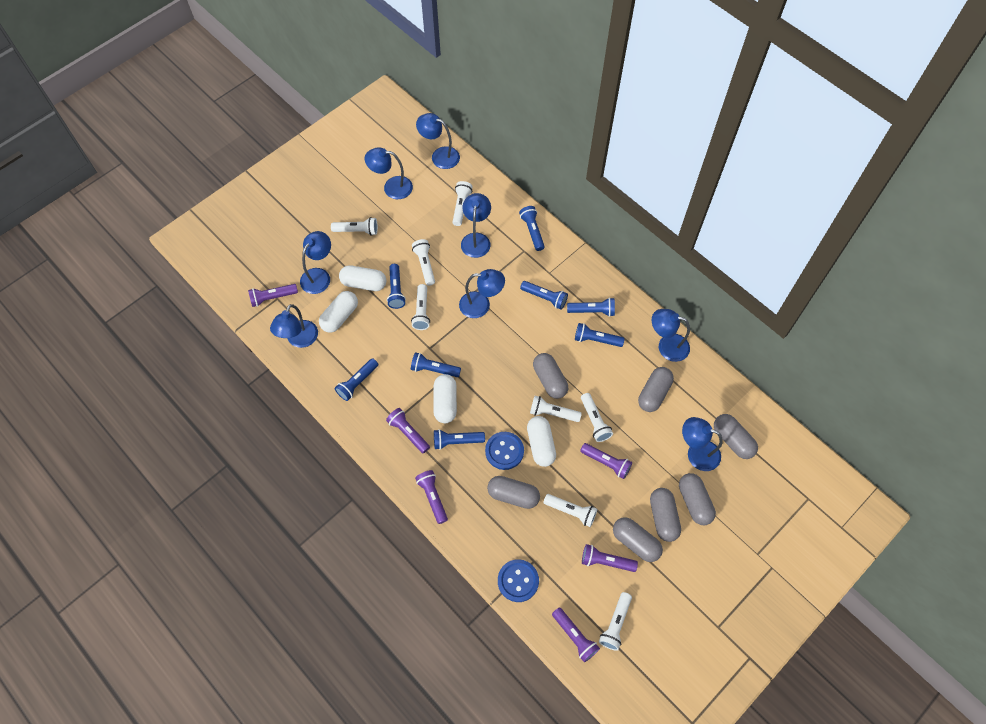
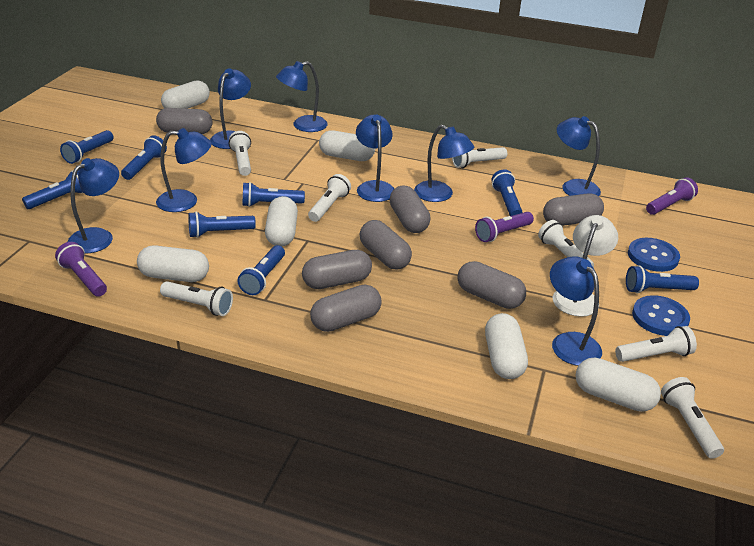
purple flashlight: [248,284,298,307] [386,408,430,453] [415,470,448,524] [552,607,600,662] [580,443,632,479] [582,544,638,572] = 6 -> [55,242,107,297] [475,212,534,242] [646,177,698,215] = 3
white capsule: [319,291,358,333] [339,265,386,291] [433,374,457,423] [527,416,556,467] = 4 -> [137,245,209,282] [161,80,210,109] [265,196,298,246] [319,130,375,161] [485,313,528,379] [575,357,661,412] = 6
white flashlight: [331,217,378,236] [411,284,430,330] [412,239,435,286] [452,181,472,226] [530,396,582,422] [543,494,597,527] [581,393,613,442] [599,592,632,651] = 8 -> [160,281,233,316] [229,131,251,176] [308,174,351,222] [452,147,507,168] [538,220,594,267] [615,326,697,362] [661,377,724,459] = 7
white lamp: none = 0 -> [553,215,618,317] = 1

